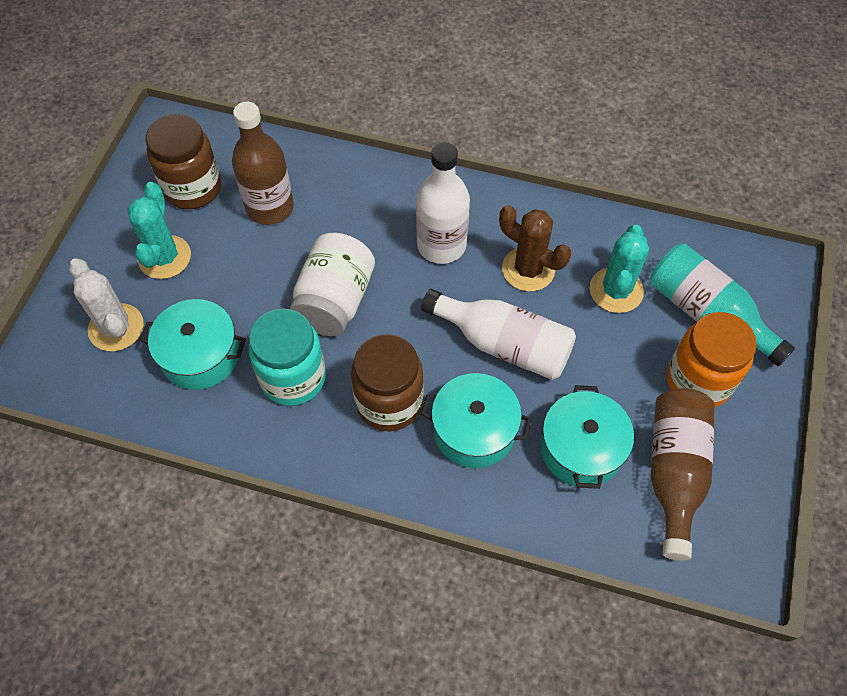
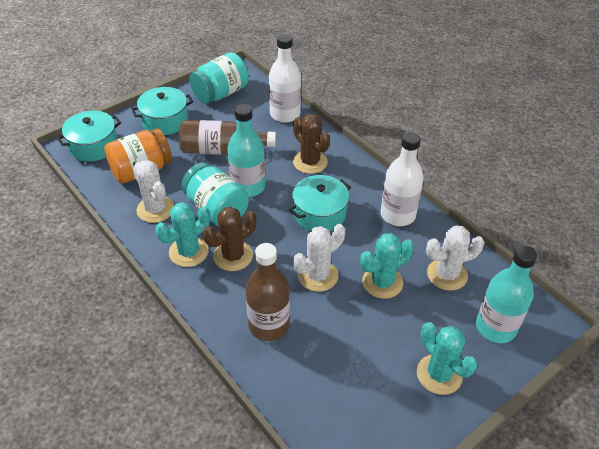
brown cactus: [499,205,571,291] = 1 -> [203,207,256,271] [293,114,330,174] = 2
brown jar: [145,114,221,209] [351,334,424,431] = 2 -> none = 0
turquoise bottle: [650,244,795,367] = 1 -> [228,104,265,197] [476,245,537,343] = 2
turquoise cactus: [127,182,191,279] [590,224,649,313] = 2 -> [155,202,210,267] [360,233,414,299] [417,322,478,395] = 3
turquoise jar: [249,309,326,406] = 1 -> [181,162,249,226] [189,52,249,104] = 2
white cactus: [69,258,144,351] = 1 -> [133,160,174,223] [293,224,345,292] [426,225,485,291] = 3
white jar: [290,233,375,336] = 1 -> none = 0

